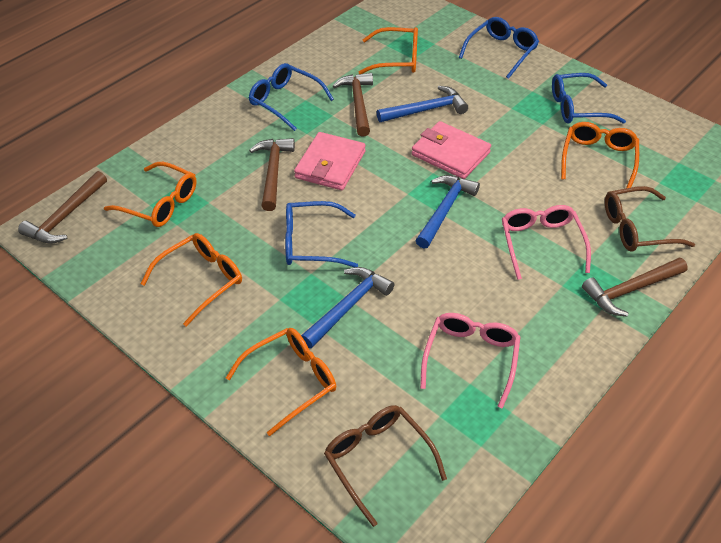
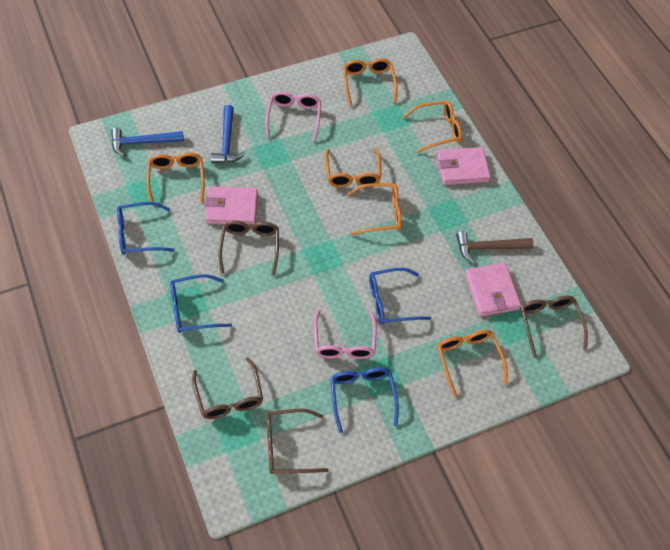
blue hammer: [301,267,394,348] [377,86,468,122] [416,175,480,249] = 3 -> [111,128,184,156] [211,105,245,163] = 2
brown glasses: [324,405,447,527] [605,186,695,252] = 2 -> [192,357,263,419] [218,220,279,276] [266,409,329,474] [520,295,588,358] = 4
brown hammer: [18,171,107,244] [249,138,295,211] [333,73,373,137] [582,258,688,317] = 4 -> [456,231,534,263] = 1
orange glasses: [104,162,197,227] [141,233,242,327] [226,328,336,436] [359,27,418,74] [561,122,639,188] = 5 -> [147,152,205,206] [325,148,381,187] [343,58,398,106] [347,183,402,236] [403,101,462,153] [437,330,507,397] = 6
pink wallet: [294,132,366,190] [412,121,491,179] = 2 -> [205,186,258,224] [437,147,491,185] [465,263,521,316] = 3

